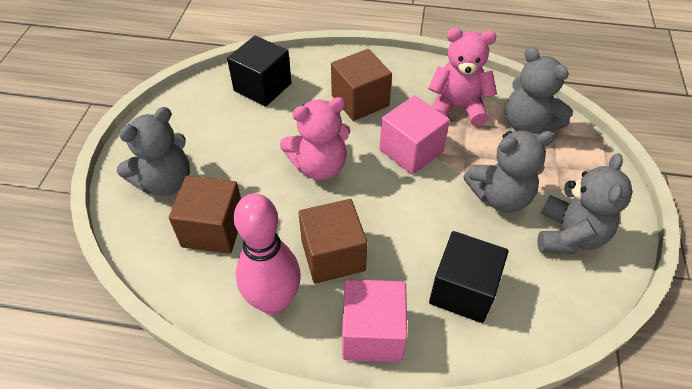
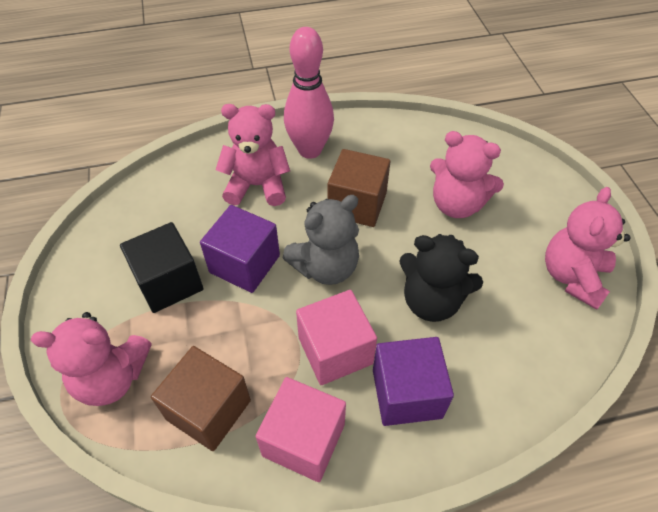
black cube: [227,36,292,107] [429,231,508,323] = 2 -> [120,222,203,313] = 1
black teddy bear: none = 0 -> [399,234,483,322] = 1
brown cube: [169,176,241,254] [298,199,367,284] [331,49,392,121] = 3 -> [151,346,251,451] [328,149,391,227] = 2
grey teddy bear: [117,107,190,196] [464,131,555,213] [506,47,573,134] [538,153,633,254] = 4 -> [283,195,359,285] = 1
pink teddy bear: [280,97,350,180] [428,28,497,126] = 2 -> [31,312,152,406] [216,104,290,206] [430,131,504,218] [545,187,631,310] = 4
purple cube: none = 0 -> [200,205,280,293] [373,337,454,426] = 2

